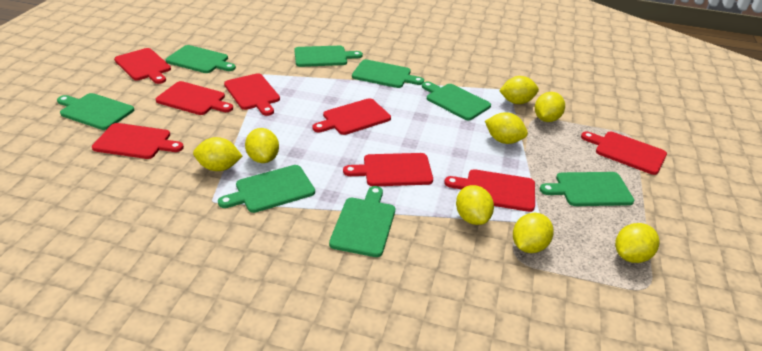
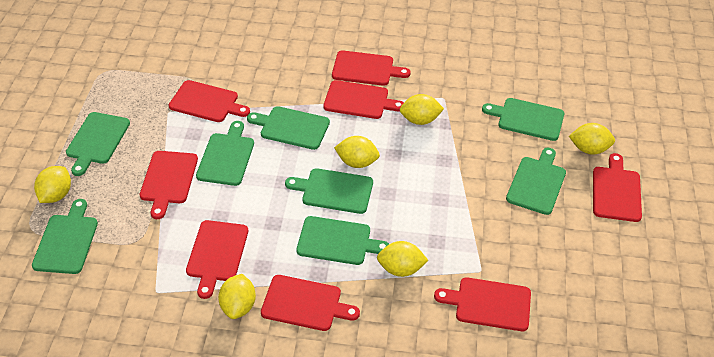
yellow lemon: [193,137,242,171] [245,128,279,163] [456,185,494,225] [485,112,528,144] [499,76,539,104] [513,213,554,253] [535,92,565,122] [615,223,660,263] = 8 -> [34,166,71,203] [218,274,256,319] [334,136,380,168] [377,241,428,277] [400,94,444,125] [569,123,615,155] = 6

